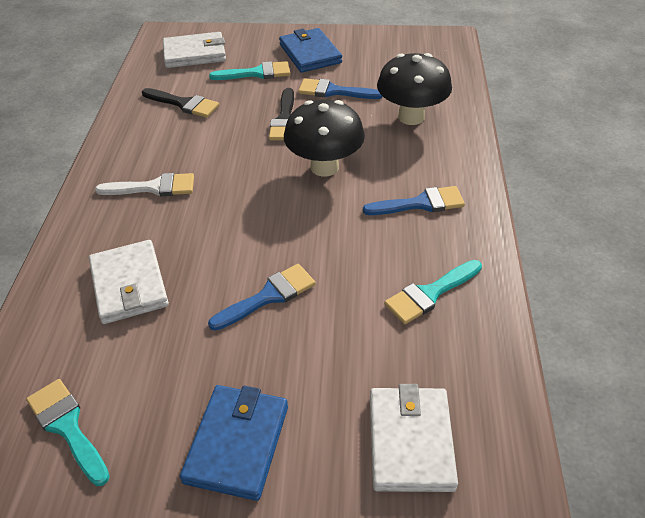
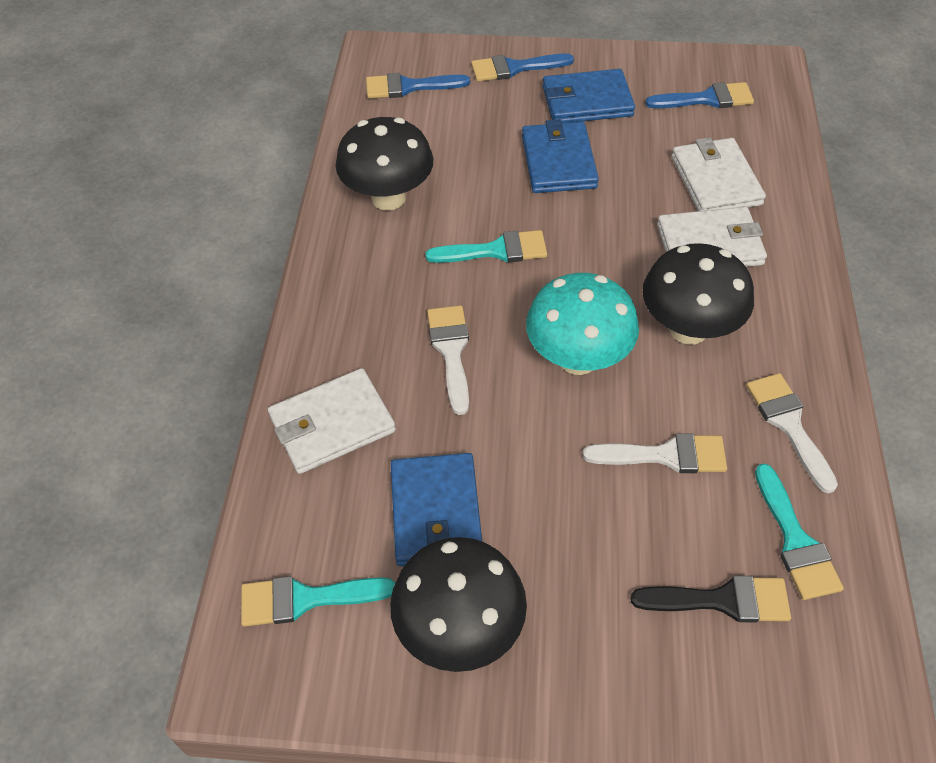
black brush: [142,88,219,118] [269,88,294,141] = 2 -> [631,576,791,622] = 1
black mushroom: [284,100,365,177] [377,53,452,125] = 2 -> [335,117,434,211] [390,537,527,672] [643,243,754,345] = 3
blue wallet: [180,385,288,501] [279,28,342,73] = 2 -> [391,453,482,566] [522,119,599,193] [543,69,635,123] = 3
turquoise mushroom: none = 0 -> [526,273,639,375] = 1
white brush: [95,173,194,197] = 1 -> [427,305,469,415] [583,434,727,473] [746,373,838,493] = 3

